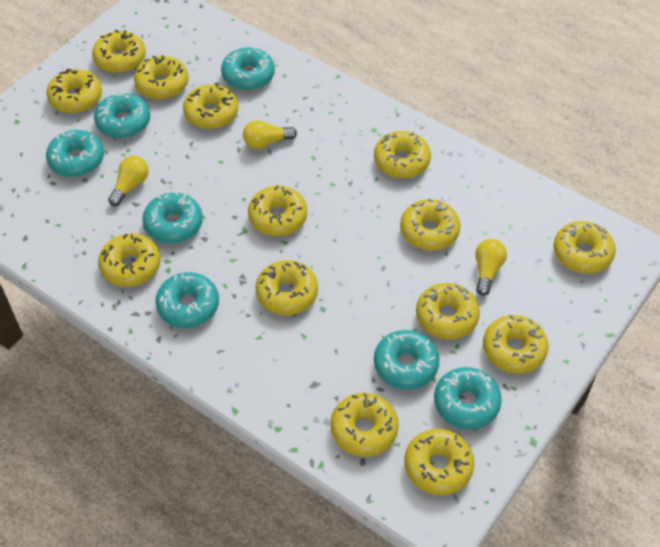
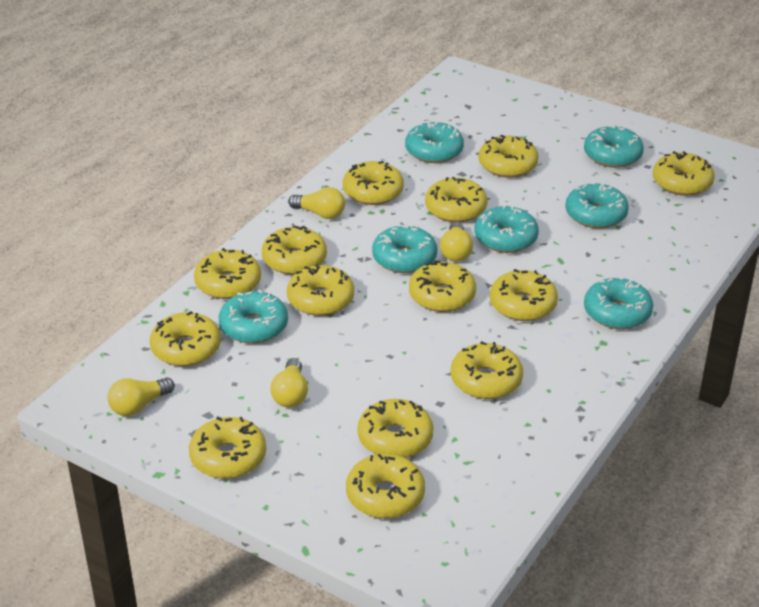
yellow light bulb: [108,156,148,206] [243,120,297,149] [475,239,507,296] = 3 -> [107,378,175,416] [270,358,308,407] [288,187,345,219] [440,222,473,262] = 4

